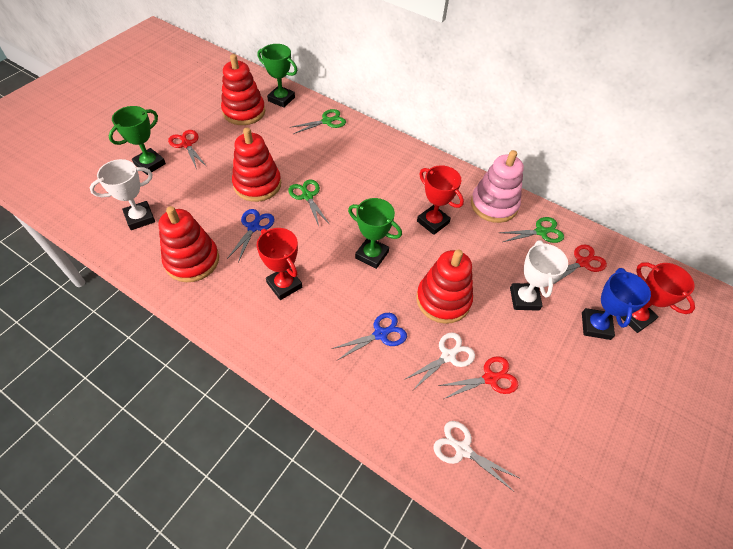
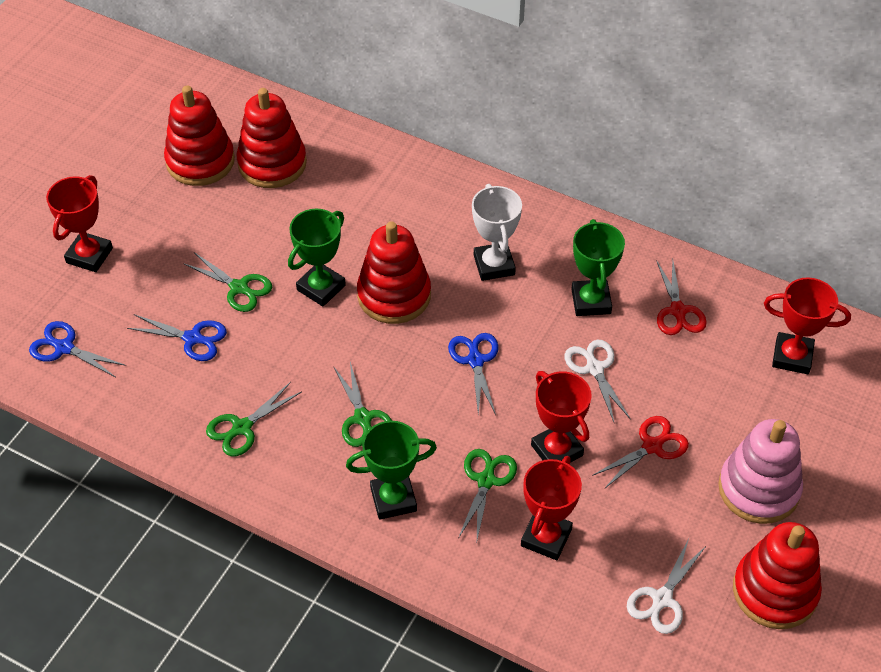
blue scissors: [227,209,274,263] [331,313,407,360] = 2 -> [29,321,126,377] [127,314,227,361] [448,333,499,415] = 3
blue trophy: [582,268,651,340] = 1 -> none = 0
green scissors: [288,180,329,226] [292,109,346,134] [499,217,564,243] = 3 -> [183,252,272,312] [206,382,301,456] [333,362,392,447] [458,449,517,540] = 4
red scissors: [168,130,207,170] [439,356,518,399] [554,245,607,284] = 3 -> [592,416,689,489] [656,260,707,335] = 2
red trophy: [257,228,302,300] [417,165,464,235] [621,262,695,333] = 3 -> [46,175,113,272] [521,456,582,560] [531,371,592,463] [764,277,851,374] = 4
white trophy: [90,159,155,230] [510,240,568,311] = 2 -> [472,184,522,281] = 1

